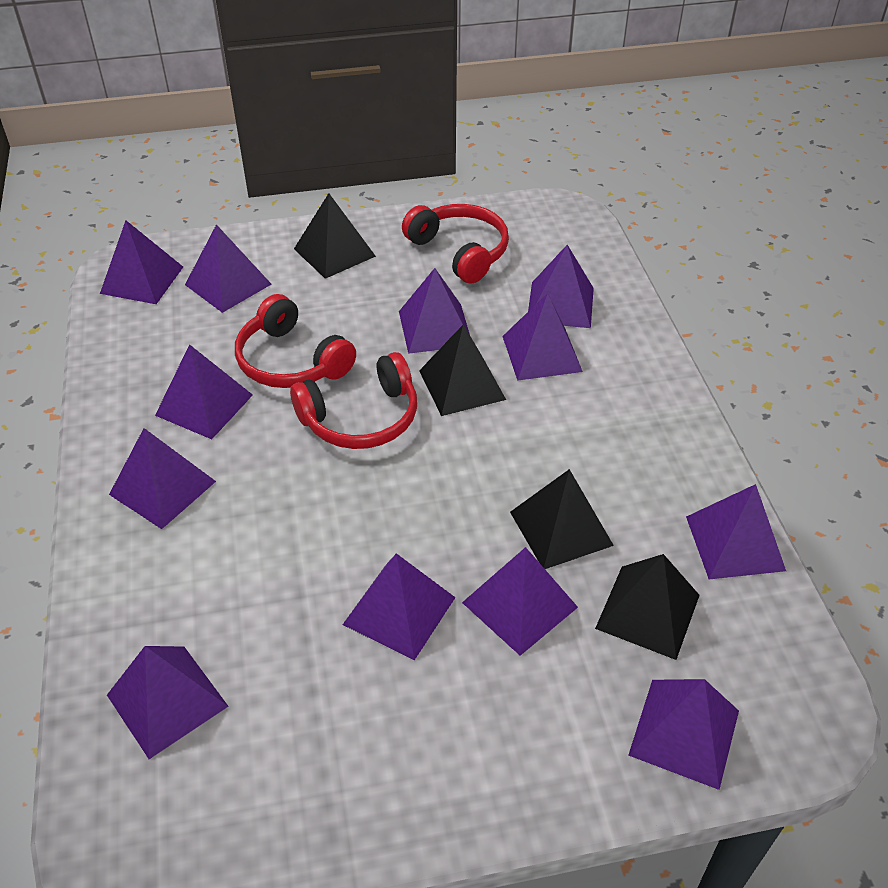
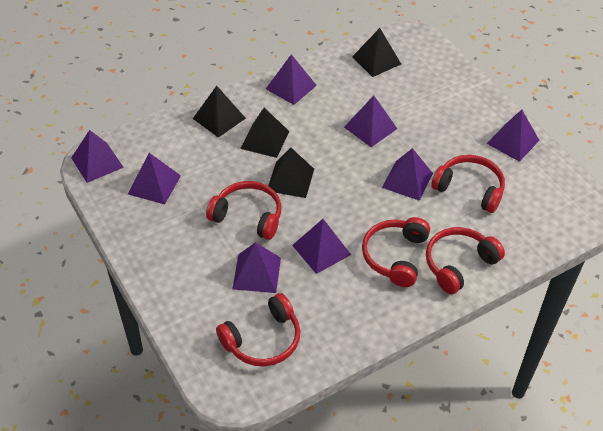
purple pyramid: [100,220,183,304] [107,646,229,759] [109,428,216,529] [155,344,253,439] [185,224,271,313] [343,553,456,660] [399,268,470,354] [462,547,578,656] [502,293,583,381] [528,245,594,328] [628,679,739,790] [686,484,786,579] = 12 -> [71,130,124,183] [128,153,181,204] [232,242,281,293] [266,54,317,105] [292,219,351,274] [344,95,397,147] [382,148,433,201] [486,110,539,162] = 8
red headphones: [235,294,356,388] [290,352,417,449] [402,204,509,284] = 3 -> [206,181,281,240] [216,293,300,366] [362,217,430,287] [426,227,505,294] [431,155,505,213] = 5

